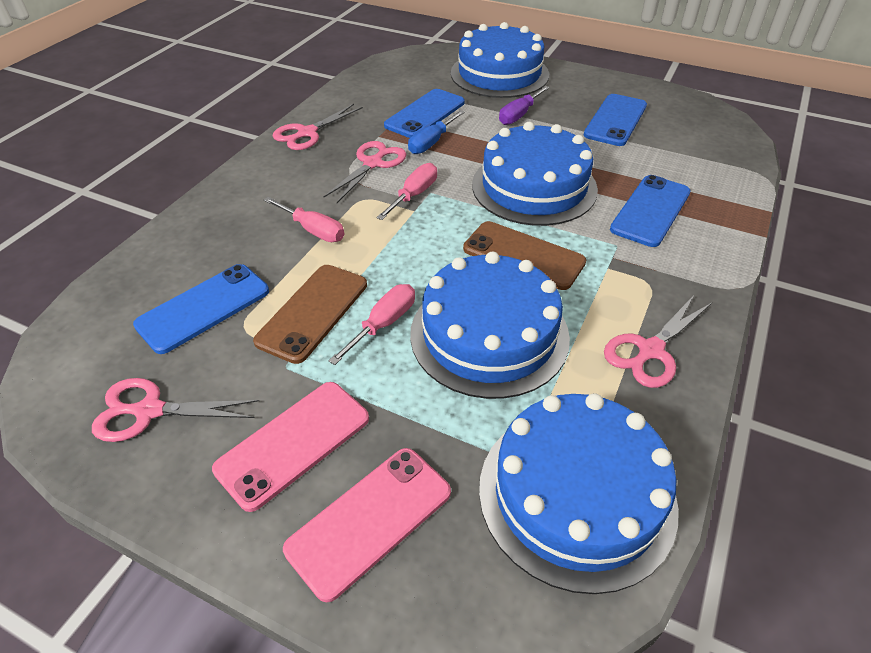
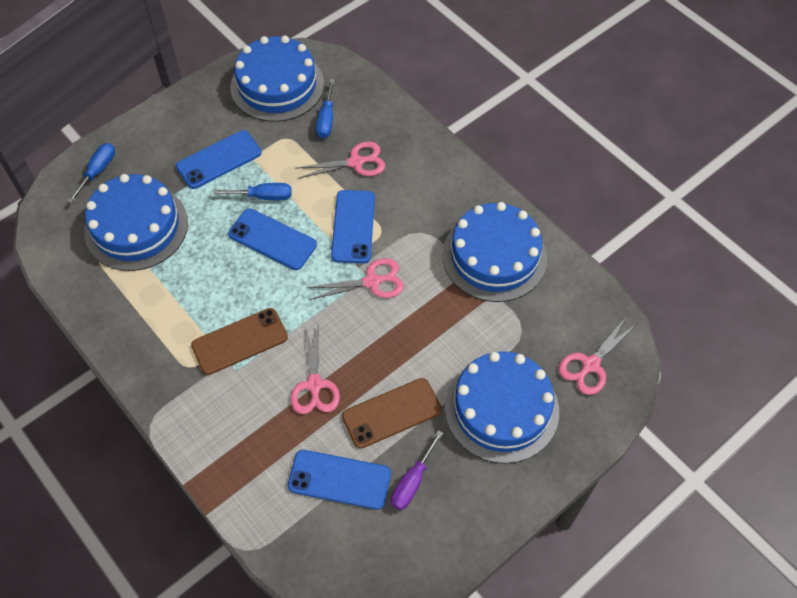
blue screwdriver: [408,110,465,154] = 1 -> [67,143,115,204] [214,183,292,200] [316,79,335,138] = 3
pink phone: [212,382,369,512] [283,448,451,602] = 2 -> none = 0
pink screwdriver: [264,197,345,242] [329,284,415,365] [376,163,437,220] = 3 -> none = 0

